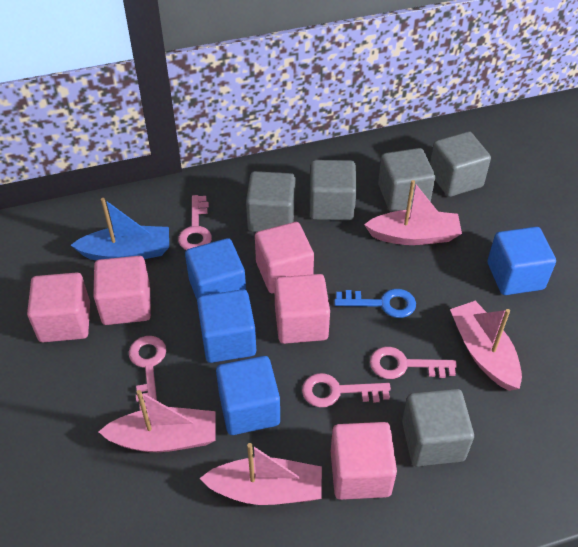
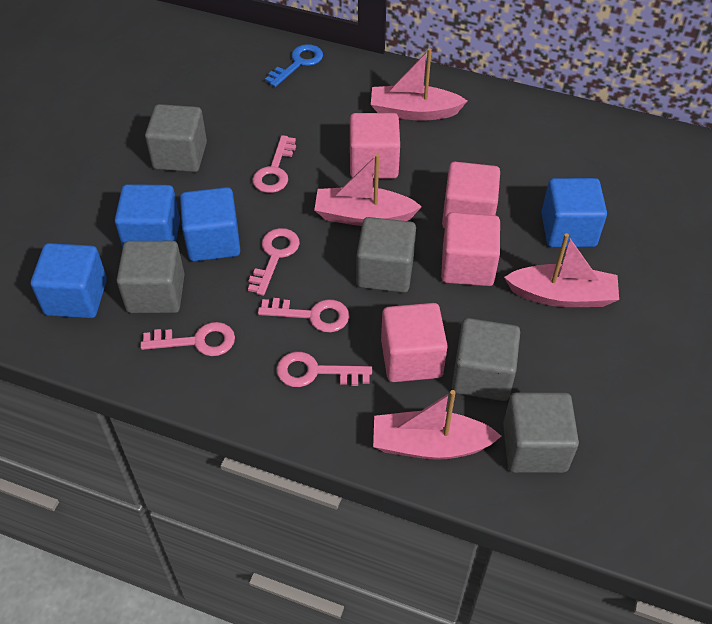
blue boat: [71,198,169,260] = 1 -> none = 0
pink cube: [27,272,90,342] [93,256,151,325] [255,222,314,293] [274,274,330,344] [331,422,397,500] = 5 -> [350,113,400,179] [381,303,448,382] [441,212,500,286] [442,162,500,229] = 4
pink key: [129,336,166,410] [178,195,212,250] [302,373,391,407] [370,347,457,379] = 4 -> [141,322,235,356] [248,228,300,296] [252,135,296,193] [258,298,349,333] [276,352,372,387] = 5

